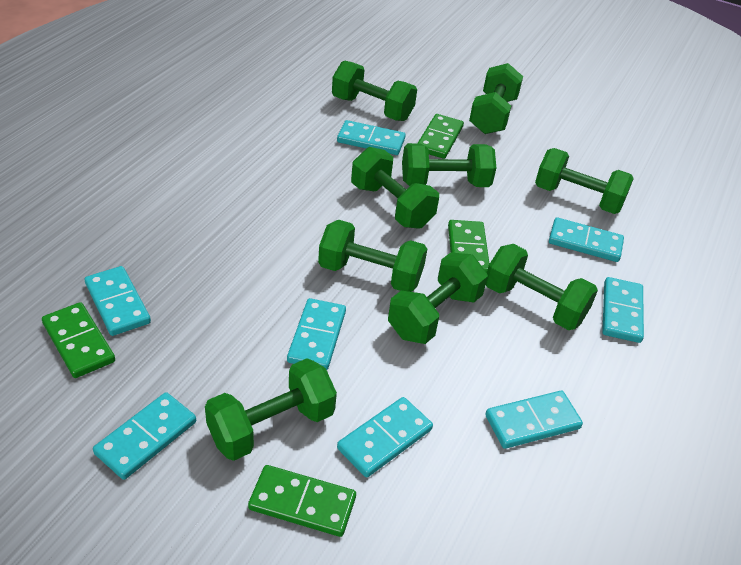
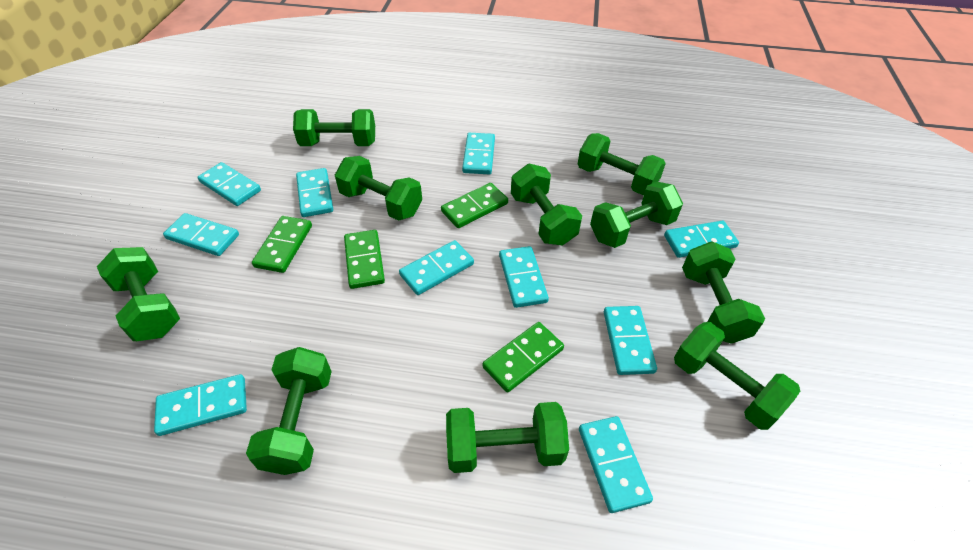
green dumbbell: [205,358,337,461] [318,220,427,292] [332,60,417,121] [351,147,439,229] [388,252,488,344] [402,143,496,187] [469,63,523,134] [486,244,598,330] [535,148,634,214] = 9 -> [97,247,180,341] [246,347,332,475] [293,109,375,146] [335,156,422,221] [446,402,569,473] [511,163,582,245] [578,133,666,195] [590,182,683,248] [674,322,800,430] [682,241,765,344] = 10
turquoise domino: [85,266,151,336] [93,392,196,480] [287,298,346,370] [337,120,406,155] [337,397,433,477] [485,391,583,449] [549,217,624,262] [602,277,644,343] = 8 -> [154,374,247,436] [163,213,239,256] [198,162,261,206] [296,168,333,217] [399,240,474,295] [462,133,495,174] [499,246,549,308] [579,416,653,513] [604,306,657,375] [664,221,739,258] = 10

